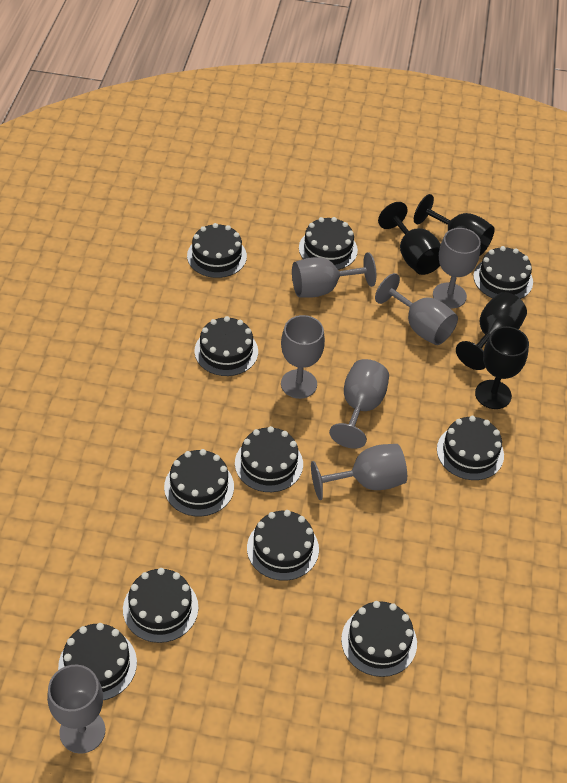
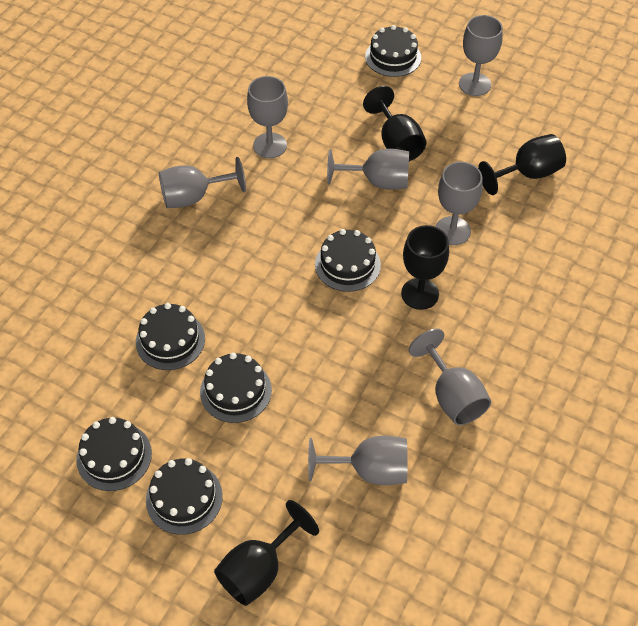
black cake: [58,623,137,700] [123,568,198,643] [164,449,234,516] [187,223,247,278] [194,316,258,376] [235,426,303,492] [247,510,319,581] [299,217,358,270] [341,601,417,677] [437,416,504,480] [473,246,533,299] = 11 -> [76,417,152,491] [136,303,205,370] [146,458,223,535] [200,353,272,423] [315,229,381,292] [365,25,421,77] = 6

